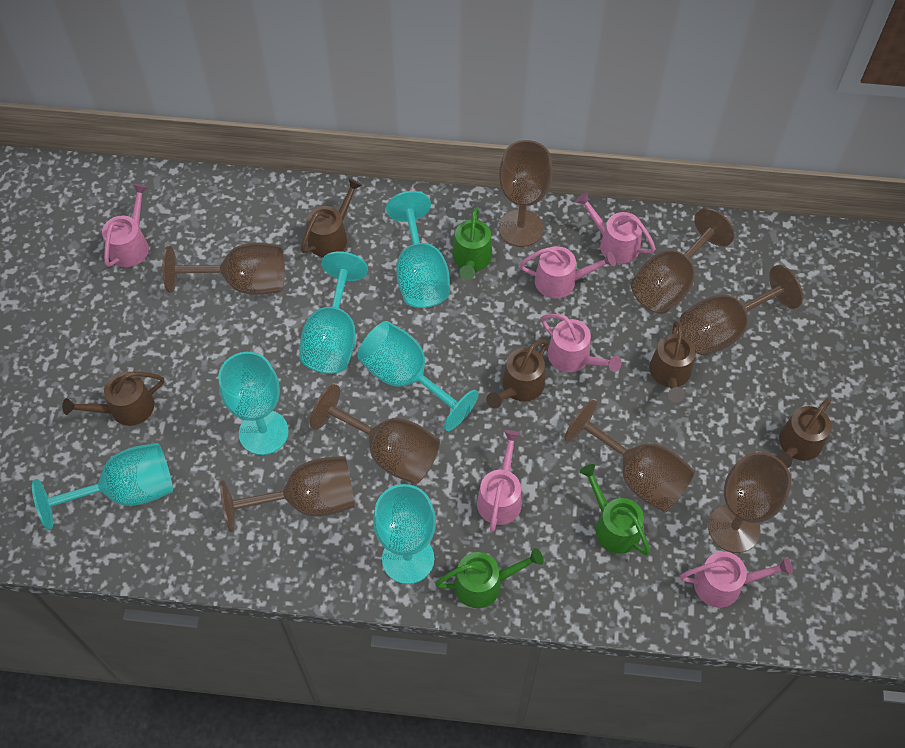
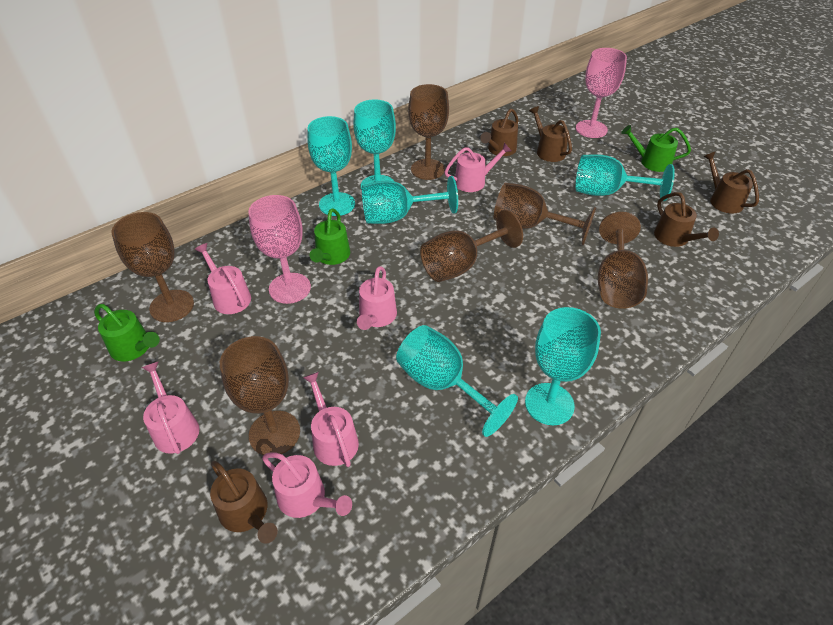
brown goblet: [162,243,285,295] [220,456,355,532] [310,384,440,484] [499,140,552,247] [564,400,695,513] [631,208,735,314] [680,265,803,356] [708,452,791,553] = 8 -> [111,212,194,322] [220,336,300,455] [408,84,449,180] [420,210,523,282] [494,183,596,246] [598,212,648,309] = 6
pink goblet: none = 0 -> [248,195,311,304] [576,48,627,138] = 2

